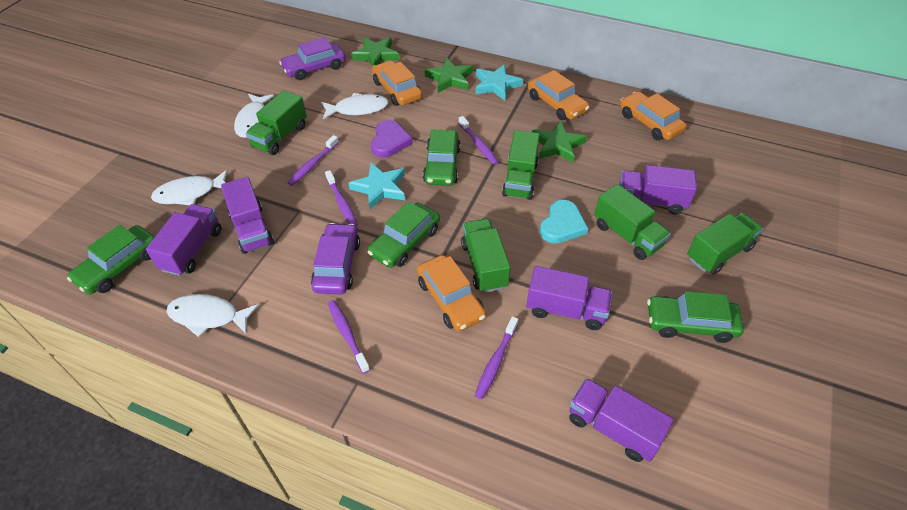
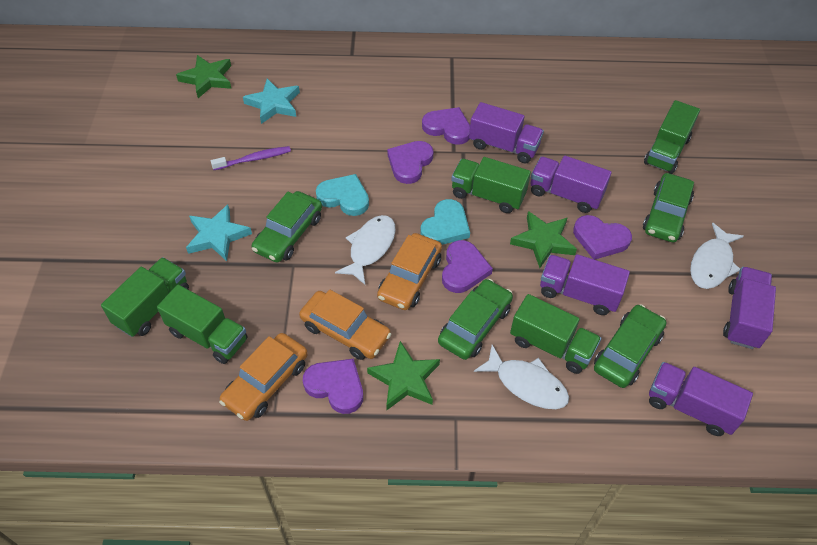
orange car: [372,60,422,106] [417,255,486,331] [528,70,590,120] [620,91,687,140] = 4 -> [219,333,308,421] [299,290,391,360] [377,233,442,310] = 3
purple car: [279,37,346,80] [311,223,360,294] = 2 -> none = 0
purple heart: [371,120,413,158] = 1 -> [303,359,363,414] [387,141,434,184] [422,107,470,145] [442,240,493,293] [573,215,632,260] = 5
purple toothbrush: [287,135,339,186] [325,170,358,227] [328,300,370,374] [459,116,499,165] [475,316,518,399] = 5 -> [211,146,291,170] = 1
turquoise heart: [540,200,588,244] = 1 -> [316,174,369,216] [420,199,470,245] = 2
white fish: [151,170,228,205] [166,294,259,337] [234,94,274,138] [321,93,389,119] = 4 -> [335,215,396,285] [474,345,569,409] [690,223,744,289] = 3

